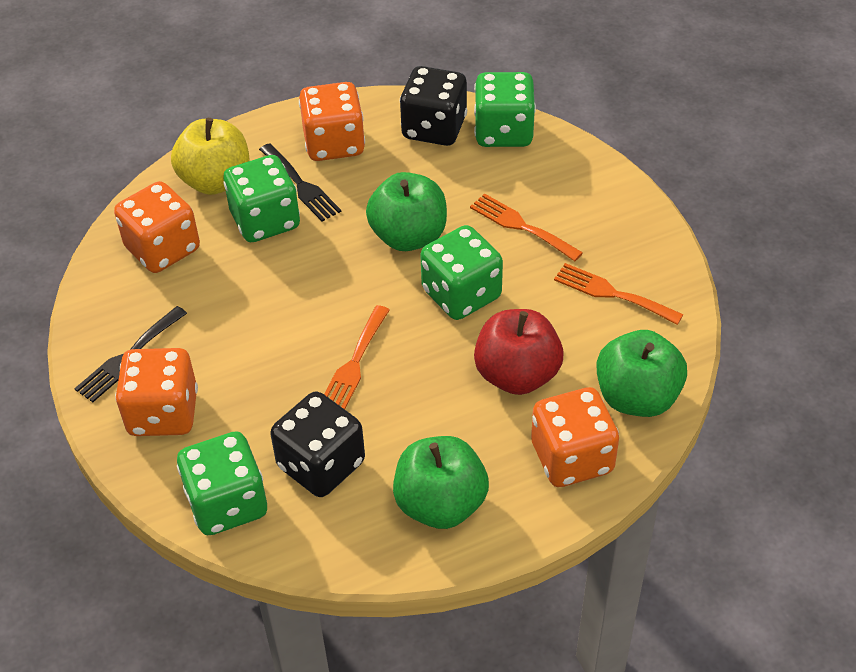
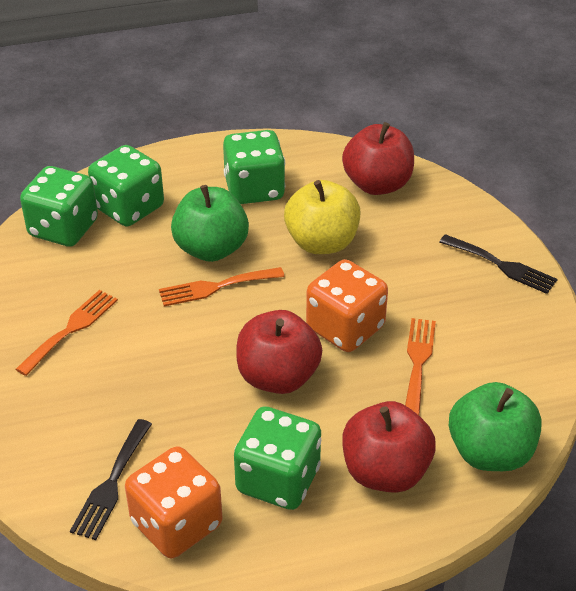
black dice: [270,391,365,497] [400,66,467,146] = 2 -> none = 0
green apple: [366,172,447,251] [393,436,489,529] [597,330,687,417] = 3 -> [171,185,249,262] [449,382,542,471] = 2
orange dice: [114,181,200,273] [115,348,198,436] [299,82,365,161] [531,387,619,487] = 4 -> [125,446,222,558] [306,259,388,352] = 2
red apple: [474,309,564,395] = 1 -> [236,310,322,394] [342,122,414,195] [342,401,436,493] = 3

